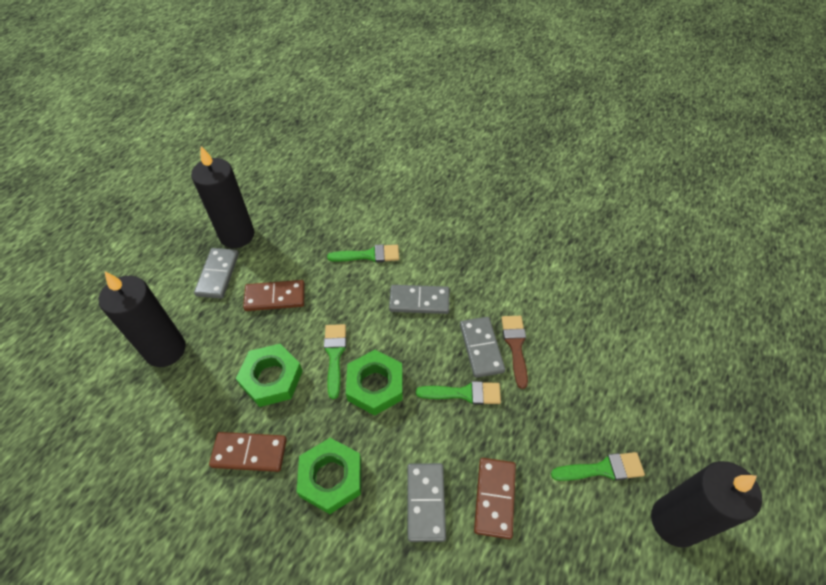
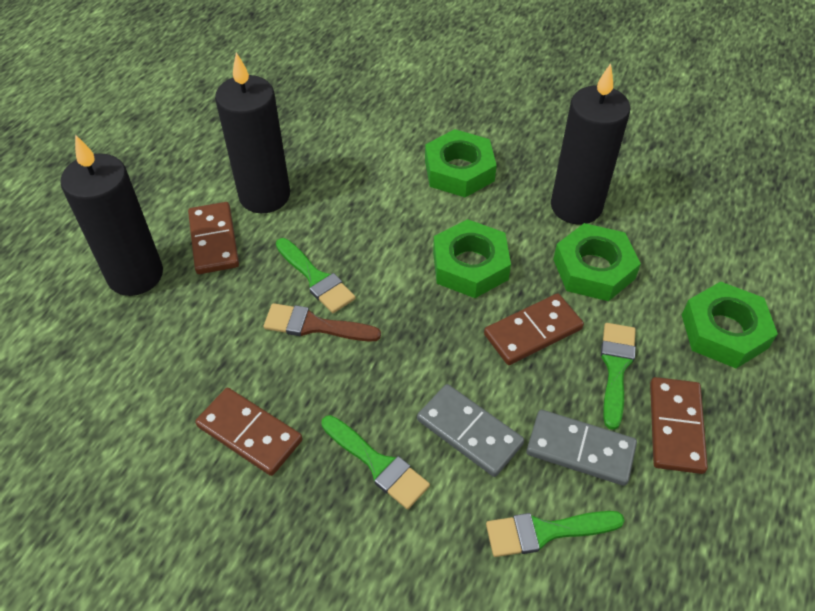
brown domino: [209,432,287,472] [243,280,305,311] [474,458,516,539] = 3 -> [188,202,239,274] [195,388,302,476] [484,293,584,365] [650,377,708,474] = 4
green nut: [236,344,303,407] [296,438,361,514] [346,350,403,416] = 3 -> [425,129,497,197] [433,219,511,298] [553,223,641,301] [682,282,778,368] = 4
grey domino: [194,248,239,299] [389,285,449,314] [407,463,446,542] [460,317,505,378] = 4 -> [417,384,524,477] [526,410,637,486] = 2

